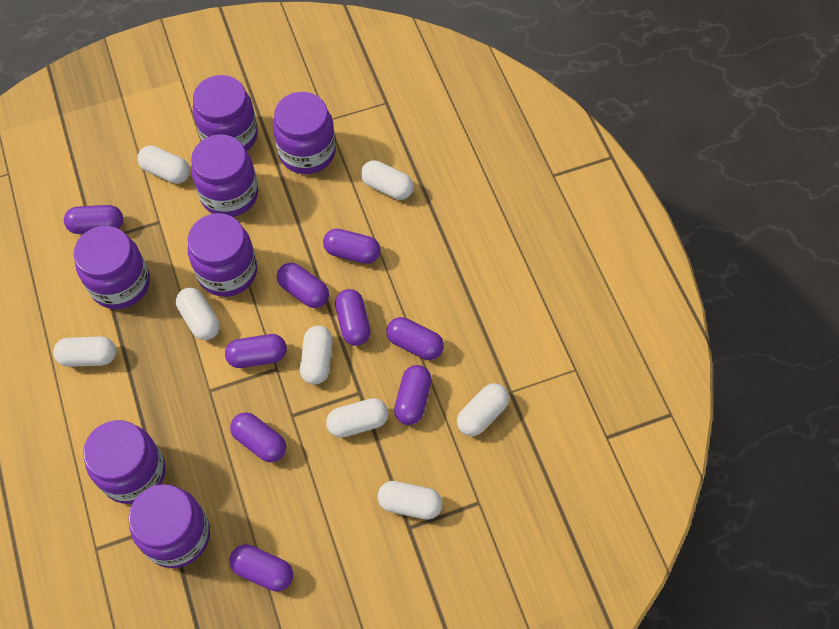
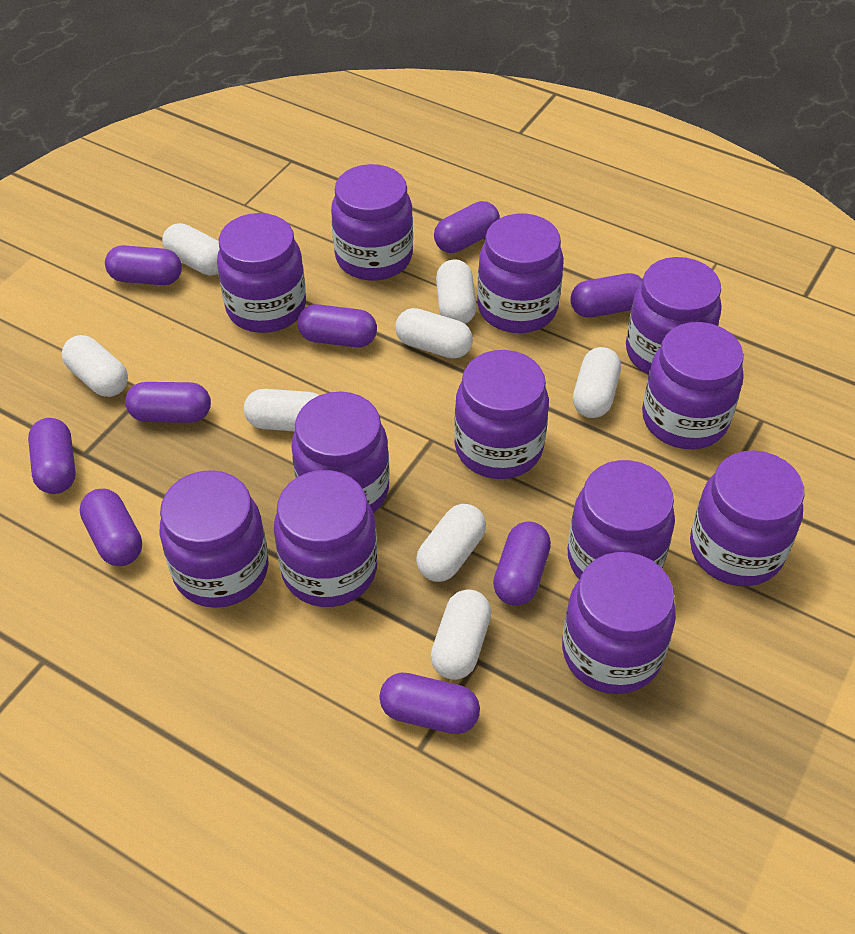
purple jar: [74,226,150,309] [83,420,166,504] [128,484,210,568] [188,213,257,297] [191,135,258,217] [193,75,258,151] [273,92,336,174] = 7 -> [159,470,268,608] [217,213,306,333] [274,470,377,607] [291,392,390,513] [331,164,413,281] [454,350,549,479] [477,214,564,333] [562,552,676,694] [568,460,675,579] [626,257,722,375] [642,322,744,449] [690,450,805,586] = 12

